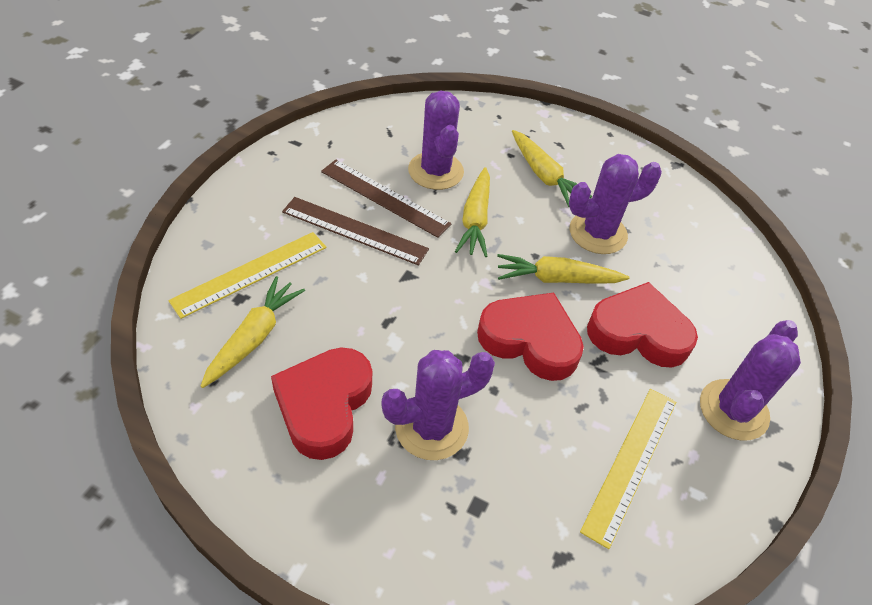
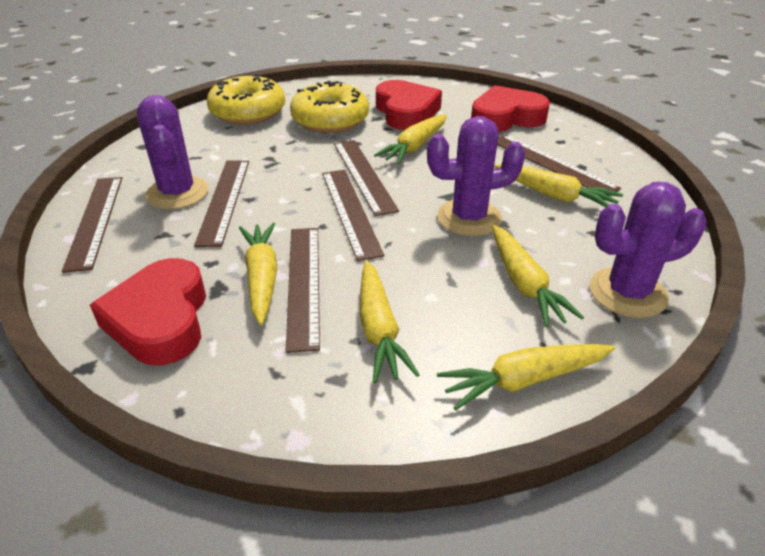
brown ruler: [282,197,429,266] [321,160,451,238] = 2 -> [62,177,122,273] [194,160,249,247] [286,228,320,353] [322,170,384,261] [334,140,399,216] [497,135,621,196] = 6
purple cactus: [382,350,495,460] [408,90,464,190] [569,154,662,254] [700,320,801,441] = 4 -> [136,95,208,209] [427,116,525,236] [589,182,706,318] = 3
yellow carrot: [200,276,305,388] [455,167,490,257] [497,254,630,284] [512,130,592,207] = 4 -> [239,223,278,325] [360,261,420,383] [374,114,447,164] [437,344,615,410] [492,225,584,327] [494,164,623,207] = 6
yellow donut: none = 0 -> [207,73,285,125] [290,81,369,133] = 2
yellow ruler: [168,232,327,319] [580,389,676,549] = 2 -> none = 0

